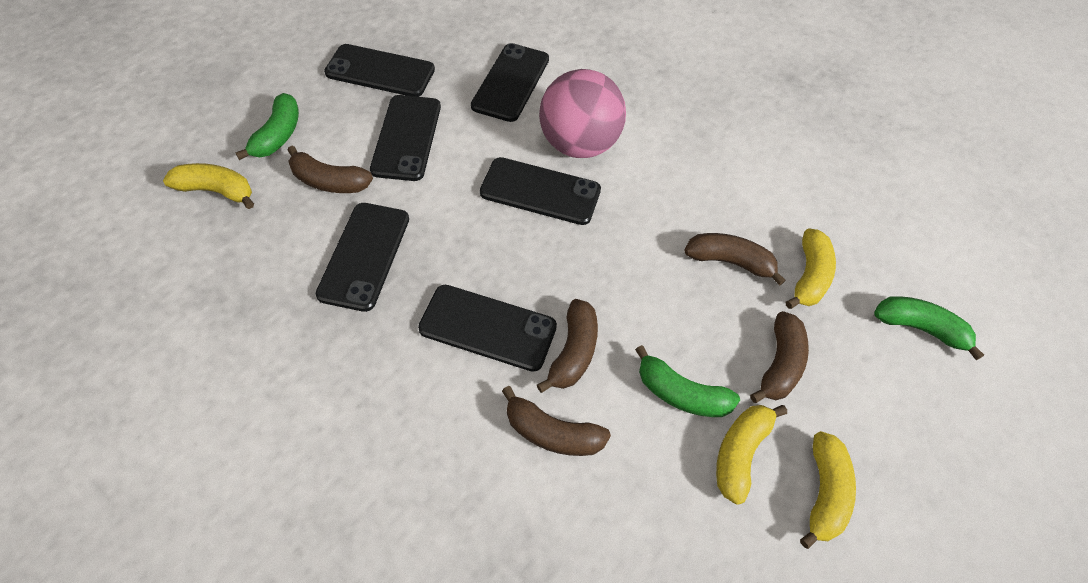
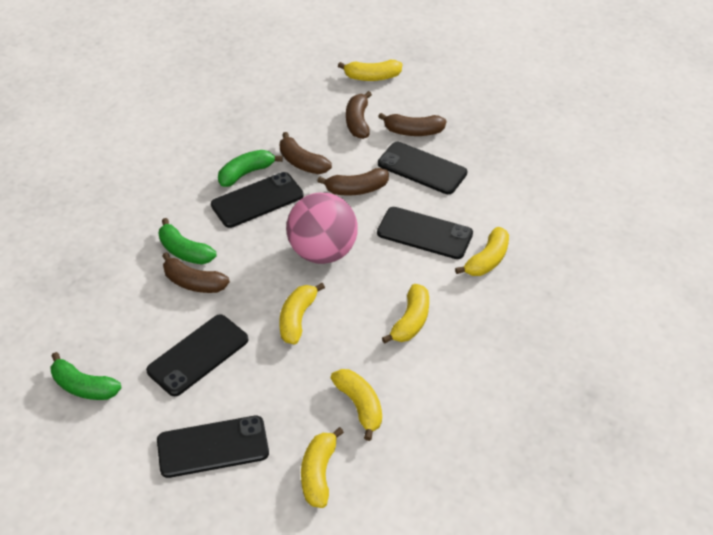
black phone: [315,203,409,312] [324,44,435,97] [370,95,441,181] [418,285,557,372] [471,43,549,122] [480,157,601,225] = 6 -> [146,315,248,396] [157,416,269,478] [211,172,304,228] [377,207,473,259] [378,142,467,194] = 5
yellow banana: [163,163,254,209] [716,405,787,505] [786,228,836,309] [800,431,856,549] = 4 -> [279,283,325,344] [301,427,344,508] [331,369,382,441] [338,60,402,81] [382,284,429,344] [455,227,509,276] = 6

